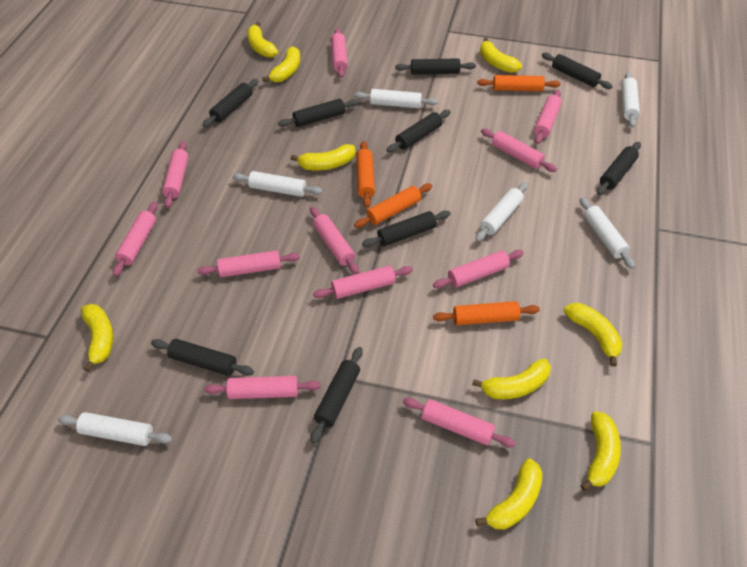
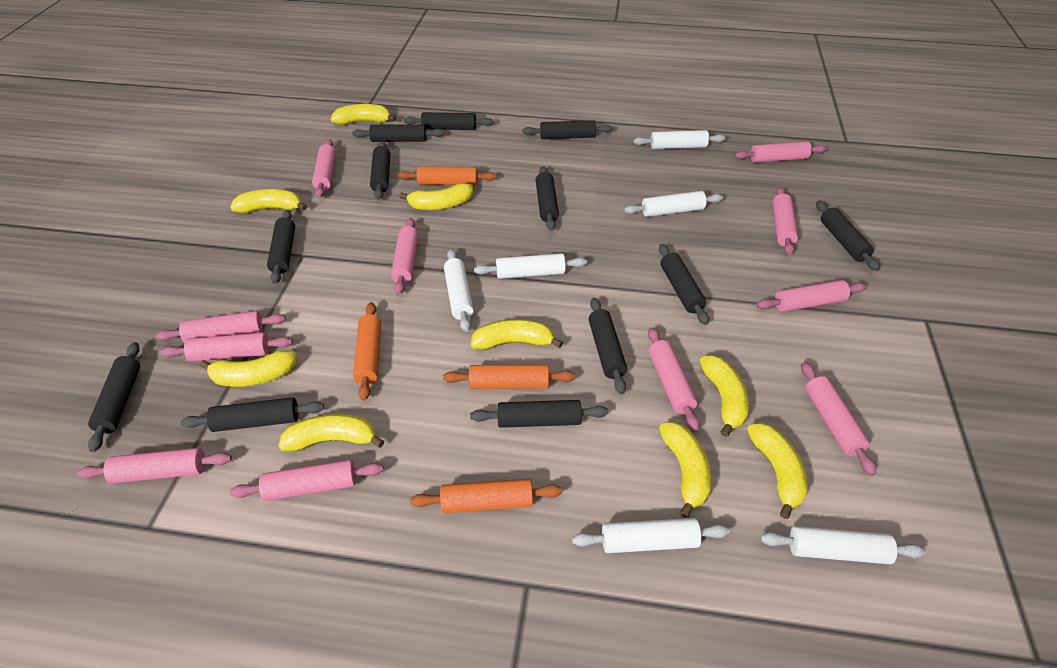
black rolling pin: [151,339,254,376] [202,79,258,127] [278,99,359,127] [311,347,363,443] [362,211,451,247] [386,110,450,153] [395,58,476,75] [542,53,613,89] [597,142,641,195] = 9 -> [88,342,140,452] [181,398,324,432] [267,210,295,284] [352,124,444,142] [370,141,390,200] [404,112,493,130] [470,400,608,428] [523,120,613,139] [536,166,559,231] [589,298,627,394] [659,244,709,325] [816,201,880,271] = 12

